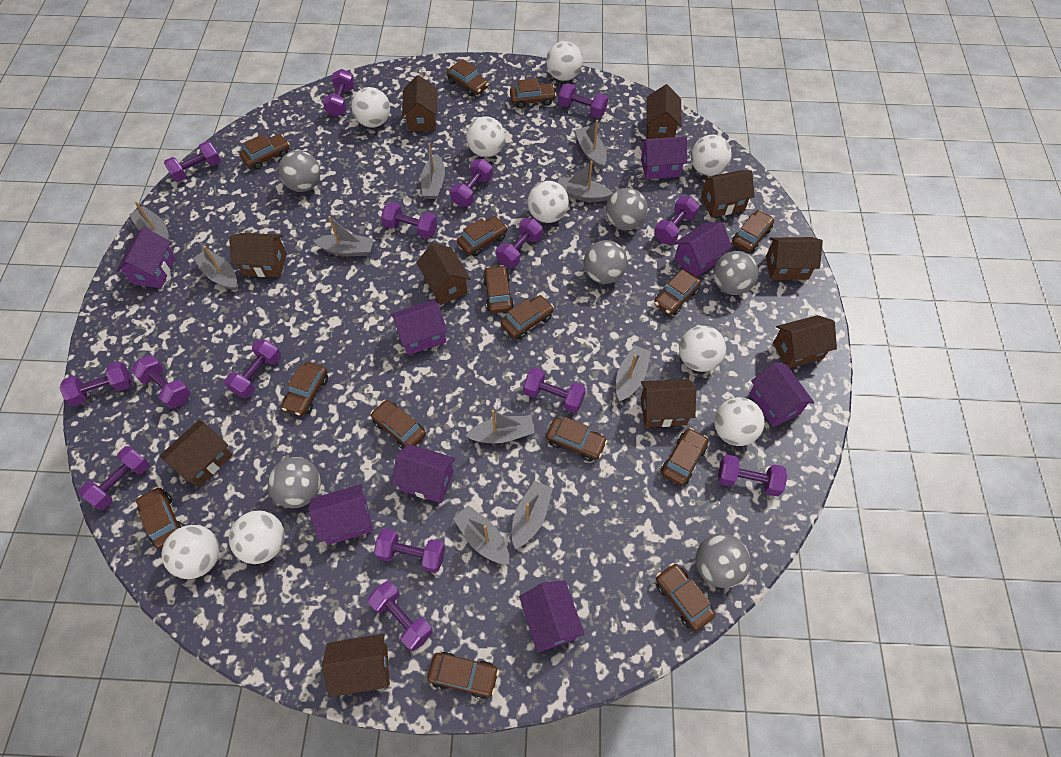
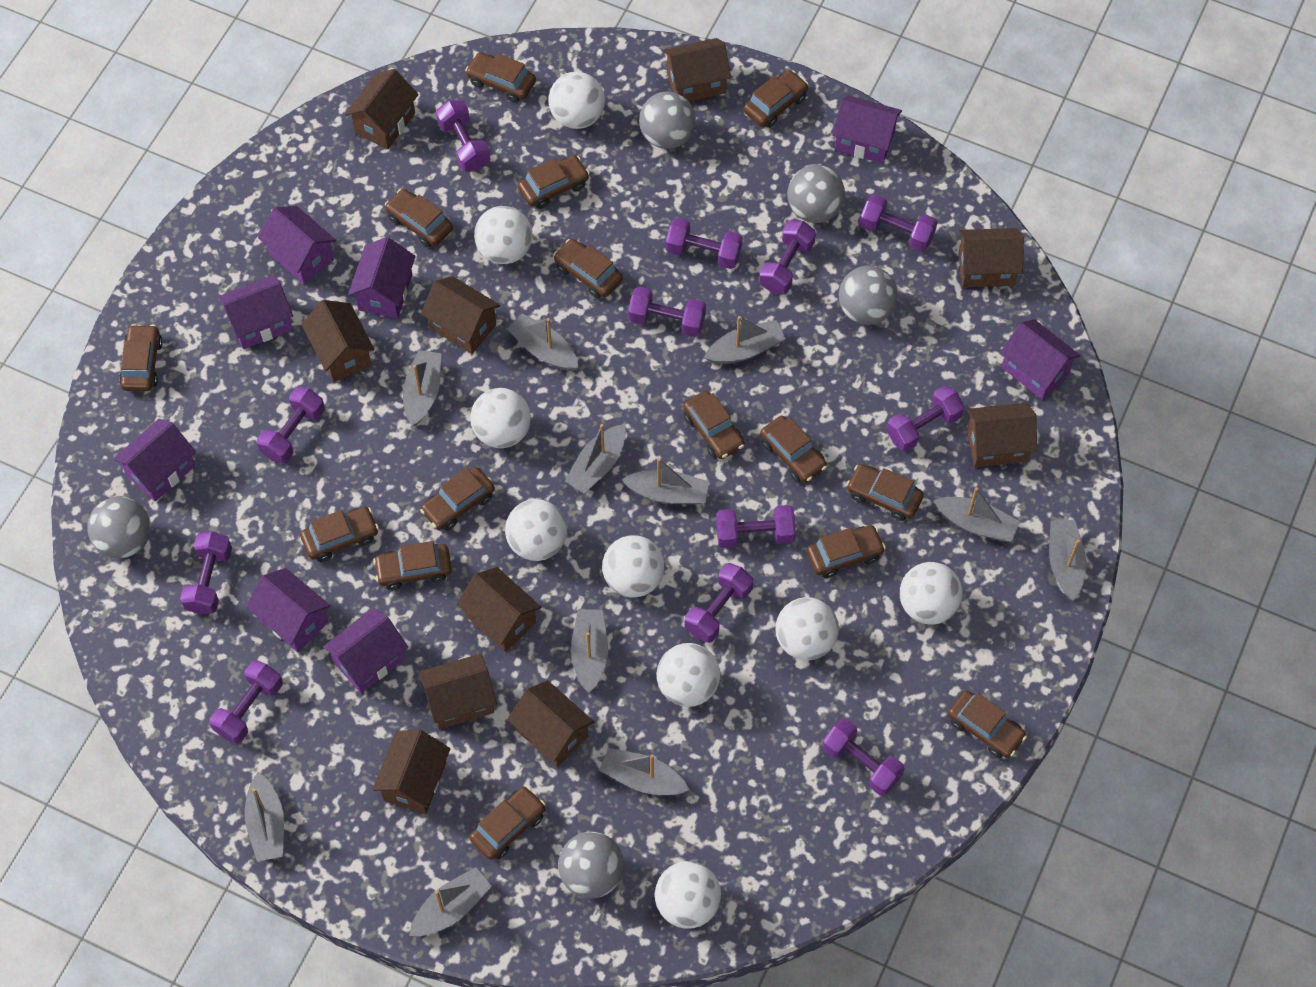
grey ball: [268,457,321,508] [278,150,320,192] [584,240,627,284] [606,188,648,230] [695,533,751,588] [713,251,758,295] = 6 -> [87,497,151,558] [558,832,624,898] [639,91,696,149] [787,165,845,223] [839,266,898,325] = 5
grey boat: [129,201,169,247] [193,246,237,291] [313,216,373,256] [421,143,445,199] [453,505,509,565] [465,410,535,443] [512,481,553,549] [558,161,613,202] [575,120,607,169] [616,345,651,401] = 10 -> [245,772,284,862] [403,350,441,426] [409,867,492,936] [507,313,579,371] [565,424,626,493] [571,610,608,693] [599,748,690,795] [621,458,709,504] [704,316,786,364] [934,487,1020,542] [1049,520,1087,601] = 11
purple dumbbell: [60,361,132,406] [78,446,150,510] [131,355,191,409] [164,141,221,182] [224,339,281,398] [323,69,355,117] [368,581,433,651] [374,528,445,573] [381,202,437,239] [450,159,493,207] [496,218,542,268] [523,368,586,413] [558,83,608,118] [654,196,699,244] [718,455,787,496] = 15 -> [180,531,232,615] [210,660,283,744] [257,386,325,464] [436,100,490,171] [628,286,706,337] [666,218,743,269] [685,563,753,643] [716,505,796,548] [759,220,816,294] [822,719,905,796] [859,194,937,252] [886,385,965,452] = 12

